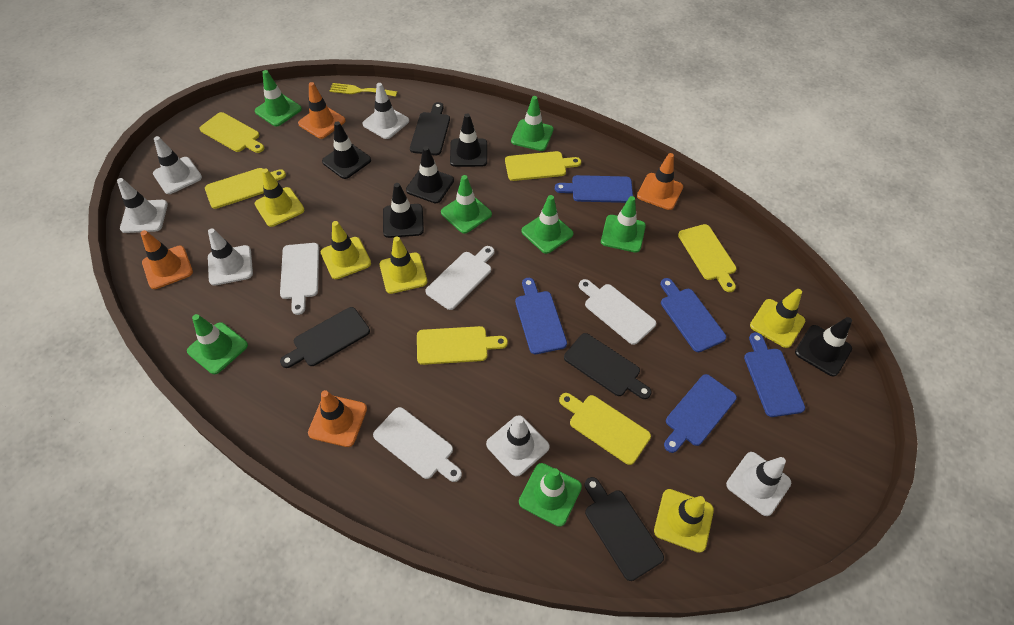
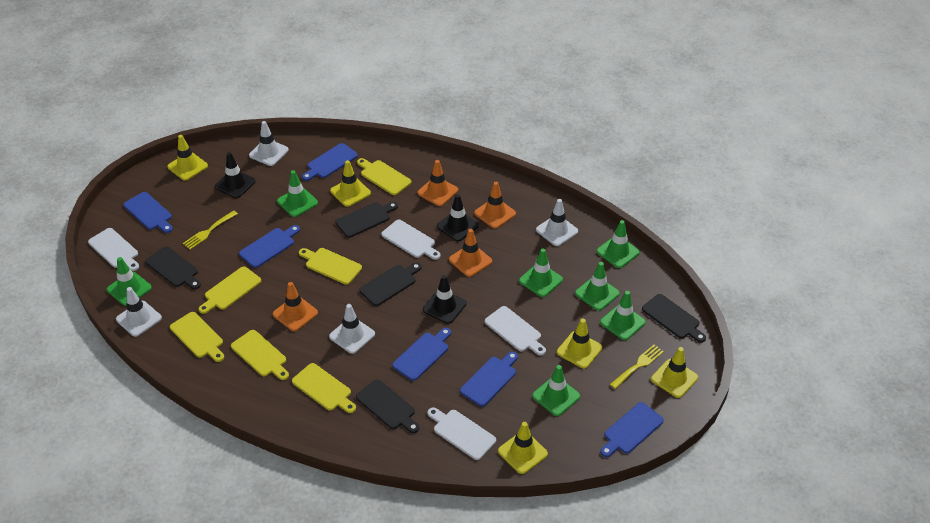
black cutting board: [280,307,370,368] [410,102,450,155] [564,333,652,399] [585,477,664,581] = 4 -> [145,247,201,289] [335,202,398,238] [356,379,419,433] [359,263,422,306] [642,294,706,343] = 5
black traffic cone: [322,121,371,179] [383,183,424,238] [406,146,454,203] [450,113,487,167] [795,317,852,376] = 5 -> [215,152,256,198] [423,275,467,324] [437,194,479,242] = 3
blue cutting board: [515,278,567,354] [555,175,633,203] [660,278,726,352] [664,374,737,453] [744,332,805,417] = 5 -> [123,192,173,233] [239,225,300,268] [302,143,358,181] [392,328,451,381] [460,351,518,407] [600,402,664,457] = 6
white traffic cone: [117,178,168,233] [153,136,202,194] [208,228,253,286] [362,83,409,139] [486,415,550,477] [726,452,791,516] = 6 -> [116,287,162,337] [249,121,289,166] [329,304,375,354] [536,199,578,246] = 4
yellow fork: [329,83,397,97] = 1 -> [183,210,238,250] [610,345,664,389] = 2

